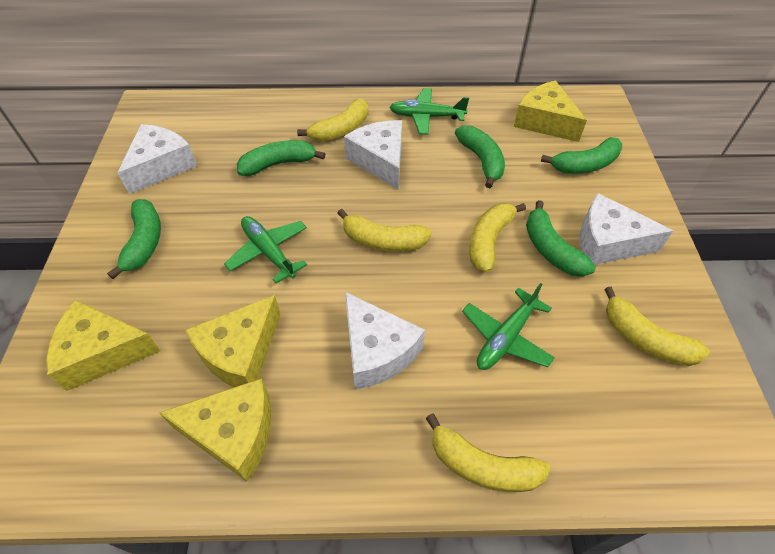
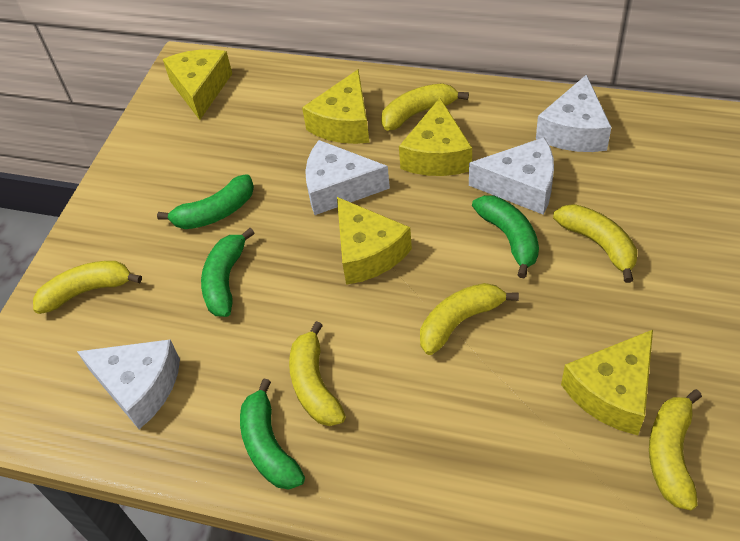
green banana: [107,199,161,279] [237,140,325,176] [455,125,505,188] [526,200,596,277] [541,137,622,174] = 5 -> [157,174,254,229] [201,228,255,317] [240,379,305,489] [472,195,539,278] = 4
green plane: [224,216,307,283] [389,88,469,135] [462,283,555,370] = 3 -> none = 0
yellow banana: [297,98,368,142] [337,209,432,252] [426,413,551,492] [469,203,526,273] [604,286,710,366] = 5 -> [33,261,142,314] [289,321,346,426] [381,83,469,131] [420,283,519,355] [553,204,637,283] [649,389,702,510] = 6
yellow cheese: [46,300,160,391] [159,378,271,482] [185,295,281,387] [514,80,587,142] = 4 -> [163,49,232,120] [302,69,369,144] [337,197,412,285] [399,98,472,176] [561,330,653,435] = 5

